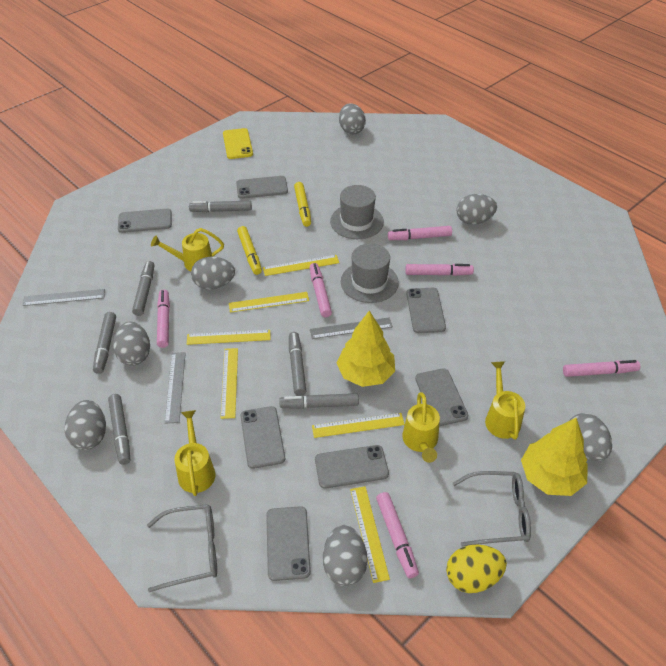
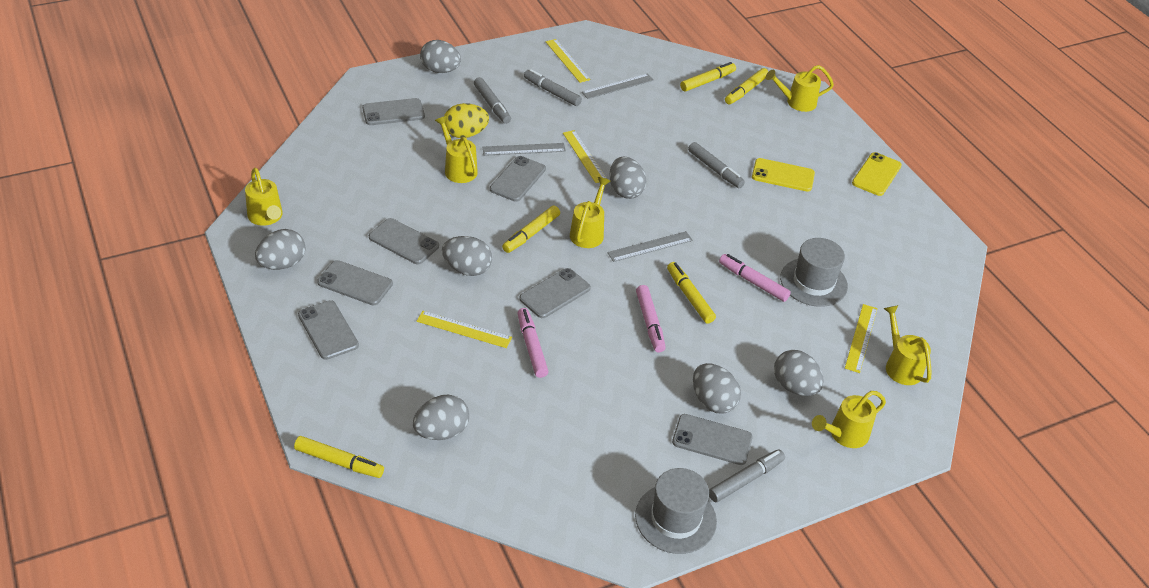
grey glasses: [147,504,217,592] [453,471,531,547] = 2 -> none = 0
grey marker: [93,312,116,374] [108,394,130,465] [132,261,154,316] [189,201,252,212] [279,393,359,409] [289,332,306,395] = 6 -> [474,77,511,124] [524,69,582,106] [688,142,745,188] [709,449,785,502] = 4
pink marker: [157,289,170,348] [310,263,332,317] [376,492,419,578] [388,226,452,240] [405,264,474,276] [563,360,640,377] = 6 -> [518,308,549,378] [636,285,666,352] [719,254,791,302] = 3
yellow marker: [237,226,262,275] [294,182,311,227] = 2 -> [294,436,384,478] [502,205,560,253] [667,262,716,324] [680,62,736,91] [725,68,768,104] = 5
yellow phone: [223,128,253,159] = 1 -> [752,158,815,192] [852,152,902,196] = 2
yellow ruler: [187,330,271,345] [221,348,238,419] [229,292,309,313] [263,255,339,276] [312,413,405,438] [350,486,390,583] = 6 -> [417,311,512,348] [546,39,591,83] [563,130,607,183] [845,304,877,373] = 4
yellow tree: [337,311,395,387] [521,418,588,496] = 2 -> none = 0
yellow watering can: [151,228,224,272] [174,410,215,496] [402,392,440,463] [485,361,525,440] = 4 -> [245,168,283,226] [435,116,478,183] [570,177,610,248] [766,65,834,112] [812,391,886,448] [883,305,931,385] = 6

